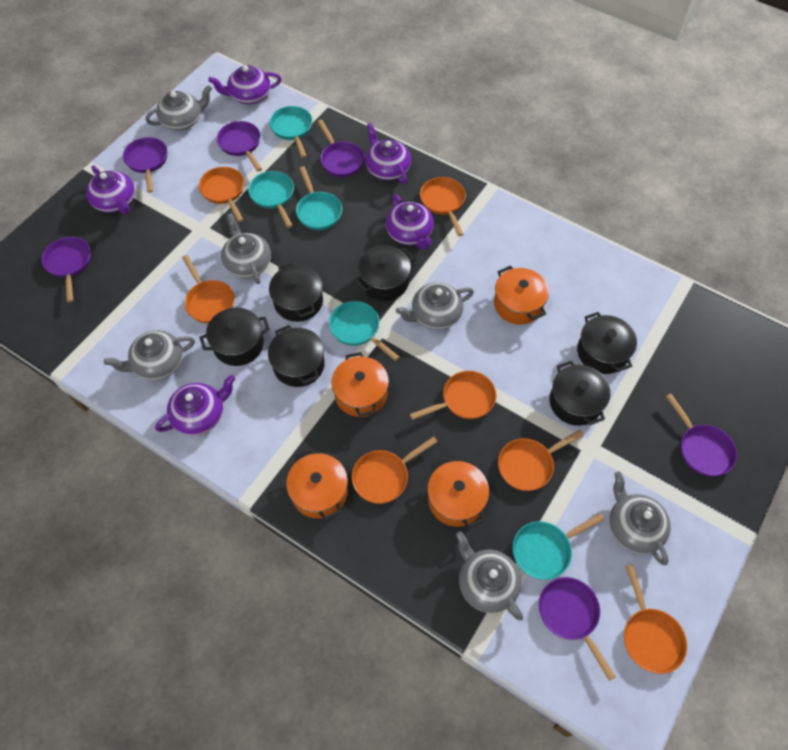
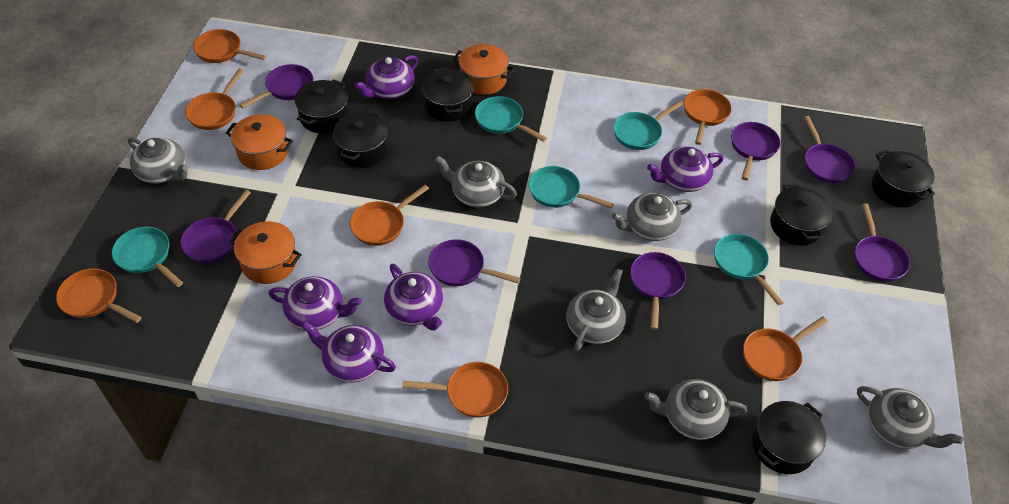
orange pot: [286,449,348,520] [331,352,389,417] [427,457,489,528] [494,266,549,325] = 4 -> [226,114,293,170] [229,221,302,284] [453,44,515,95] = 3
purple pan: [41,237,91,302] [123,137,167,193] [217,121,262,172] [317,120,365,177] [539,577,616,681] [666,394,737,476] = 6 -> [181,190,251,263] [239,64,313,109] [428,239,521,286] [630,252,686,330] [731,122,781,180] [804,116,855,184] [854,204,910,282] = 7

